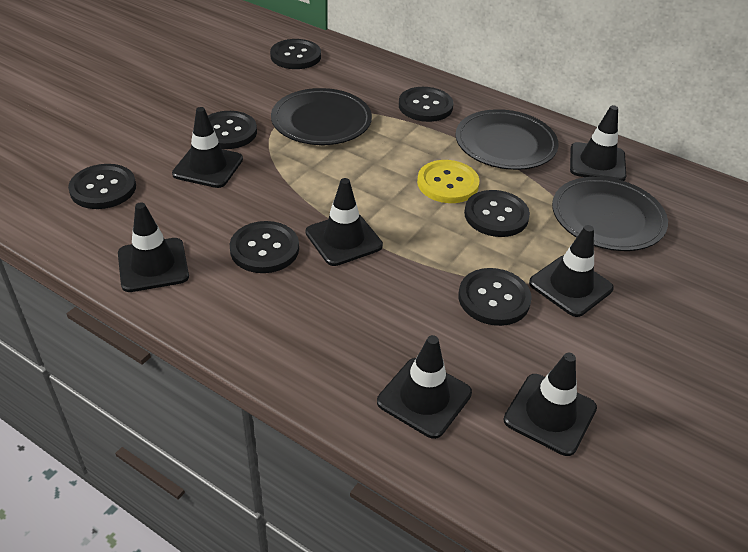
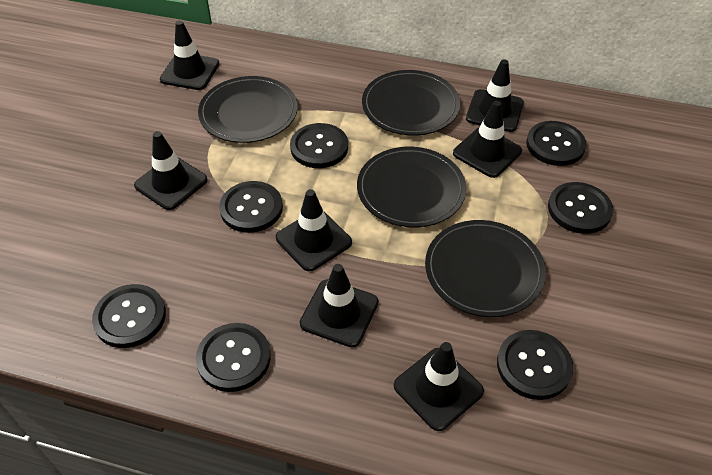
black plate: [271,88,372,145] [456,109,559,170] [552,177,668,251] = 3 -> [198,76,298,143] [357,147,466,227] [362,70,460,135] [425,220,546,317] = 4
yellow button: [417,160,479,203] = 1 -> none = 0

